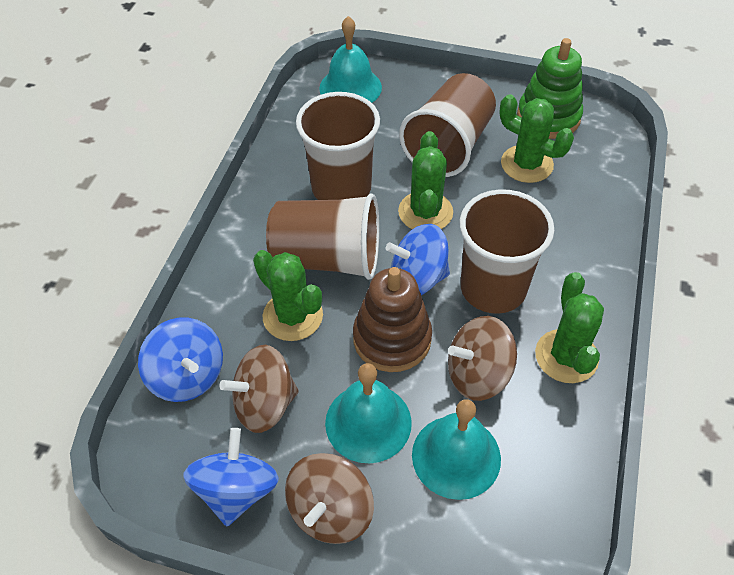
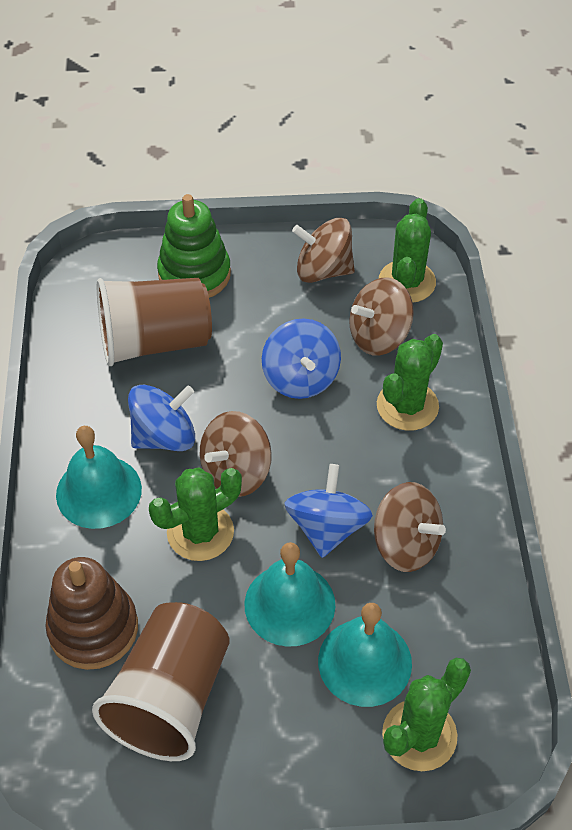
brown cup: [266,193,379,280] [296,92,380,200] [399,73,496,177] [460,189,555,314] = 4 -> [92,602,229,761] [97,278,212,366] = 2
brown spinning top: [219,345,299,433] [285,453,374,544] [448,316,517,401] = 3 -> [200,411,272,497] [292,218,355,283] [349,277,414,356] [374,482,446,572] = 4

